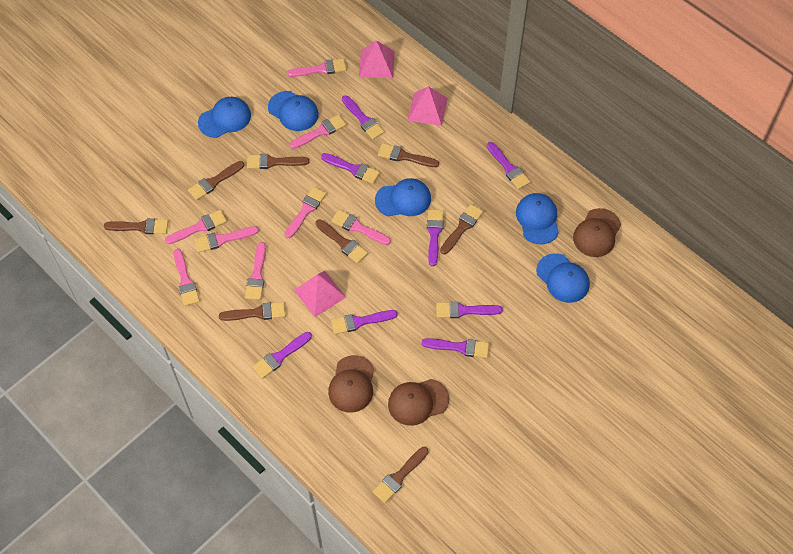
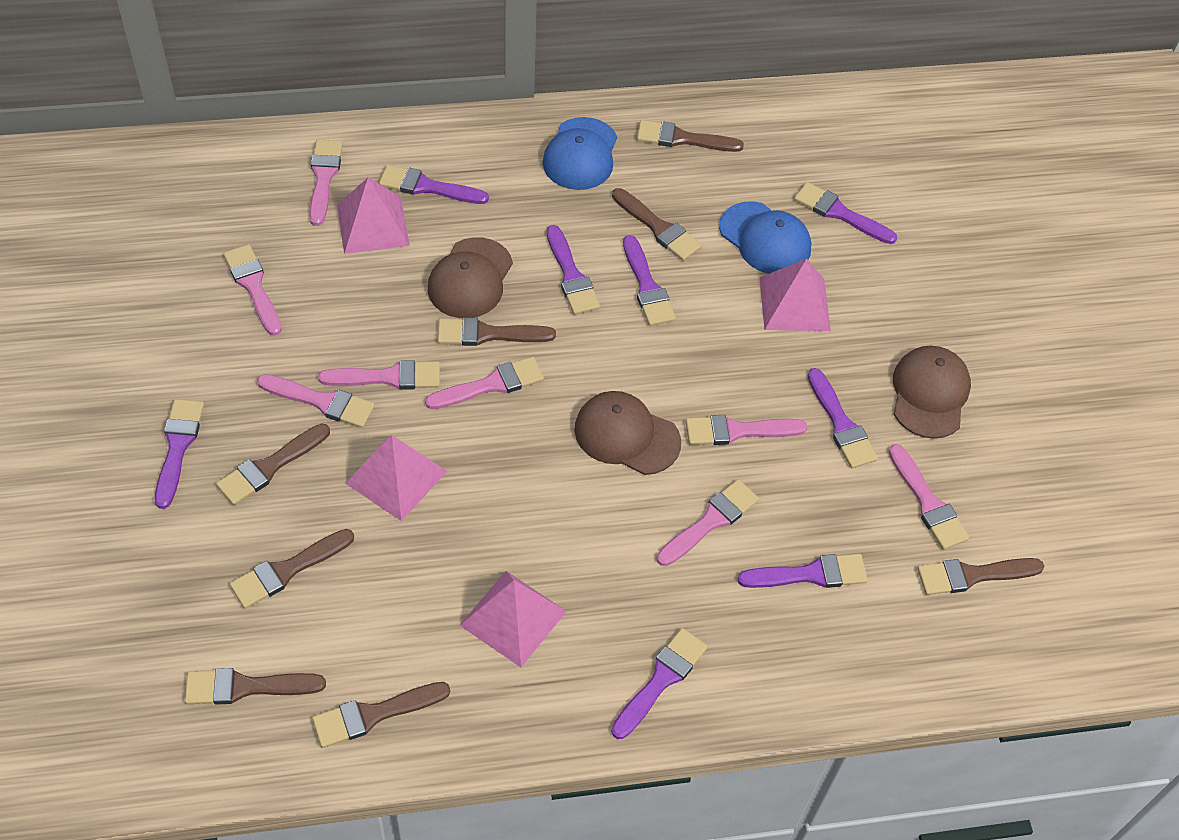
blue cap: [198,97,251,138] [268,91,319,131] [375,178,431,216] [516,193,559,244] [536,253,590,303] = 5 -> [542,117,617,190] [719,201,811,274] = 2
pink pyramid: [294,271,346,317] [359,40,395,78] [407,86,448,126] = 3 -> [337,178,410,254] [345,435,447,521] [460,571,567,667] [760,258,831,331] = 4

